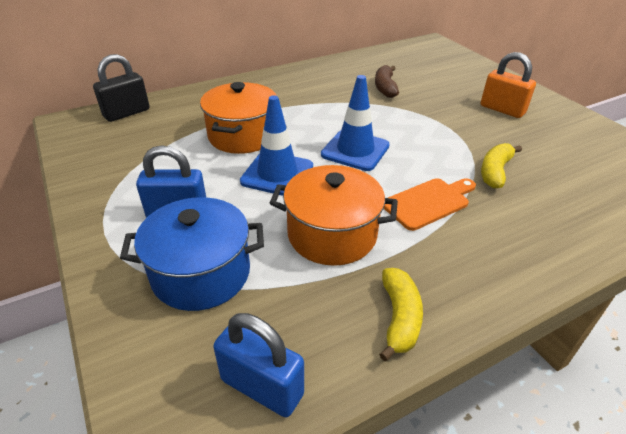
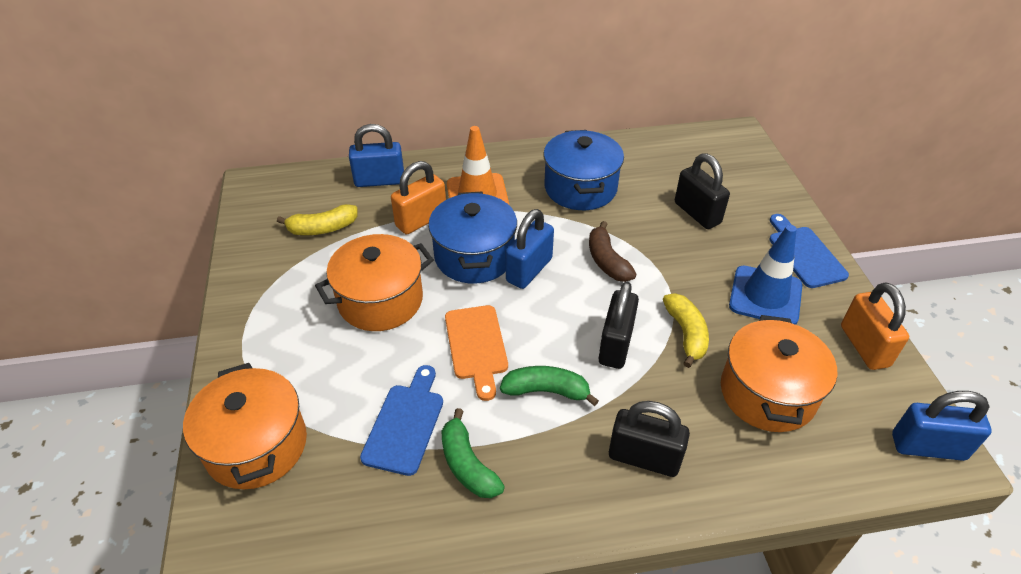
black padlock: [93,54,150,122] = 1 -> [599,282,639,369] [609,401,690,477] [675,153,730,229] = 3
blue cutting board: none = 0 -> [360,365,443,476] [769,214,849,288] = 2
blue padlock: [136,146,206,217] [213,313,304,417] = 2 -> [349,124,404,187] [506,209,554,289] [892,391,992,461] = 3
blue pot: [120,197,264,311] = 1 -> [428,192,517,283] [543,130,624,210] = 2
blue traffic cone: [240,95,313,196] [321,75,390,171] = 2 -> [729,225,802,325] = 1
green banana: none = 0 -> [442,408,505,498] [500,366,599,406] = 2
orange padlock: [481,52,536,118] = 1 -> [391,161,446,234] [841,282,909,370] = 2
orange pot: [200,82,277,154] [270,165,398,266] = 2 -> [183,363,307,489] [315,234,434,331] [721,315,837,432] = 3
orange traffic cone: none = 0 -> [447,126,509,205] = 1

